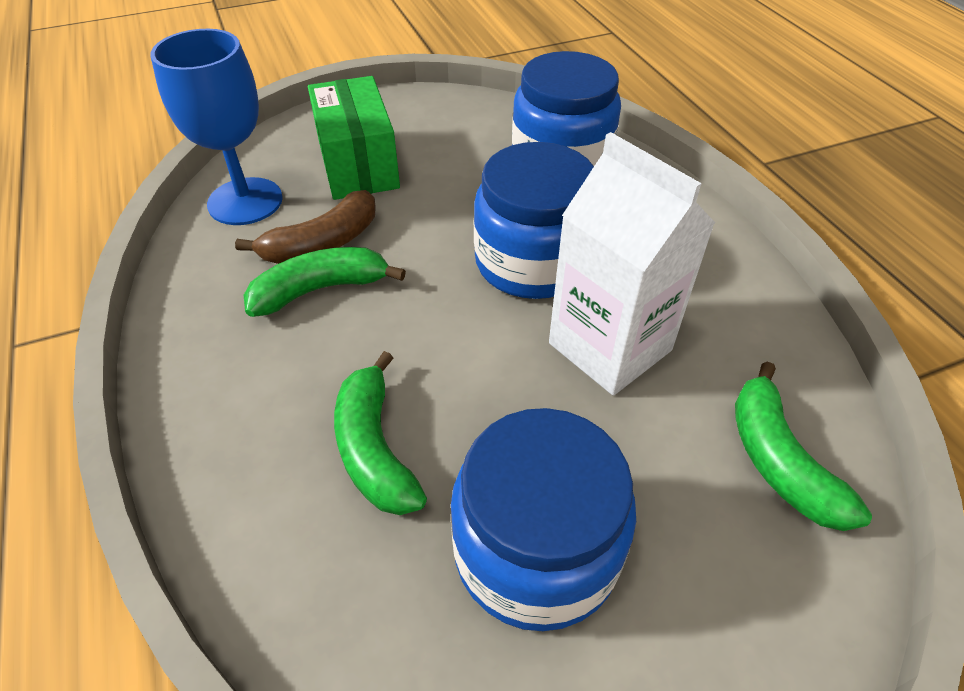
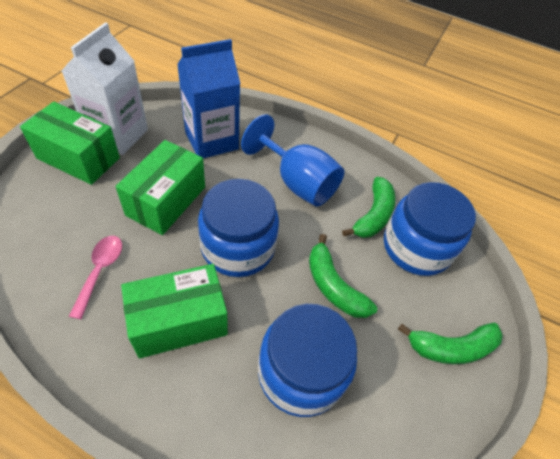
blue carton: none = 0 -> [177,39,240,158] = 1
brown banana: [235,190,376,264] = 1 -> none = 0
green box: [308,76,400,200] = 1 -> [20,102,120,185] [116,140,205,235] [121,264,228,359] = 3
pink spoon: none = 0 -> [69,236,122,319] = 1

